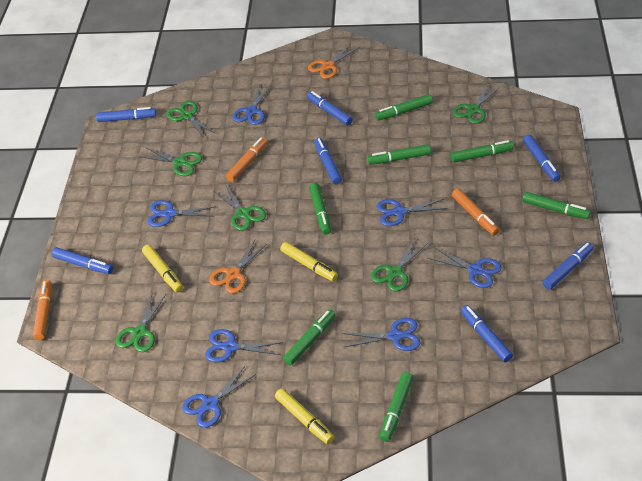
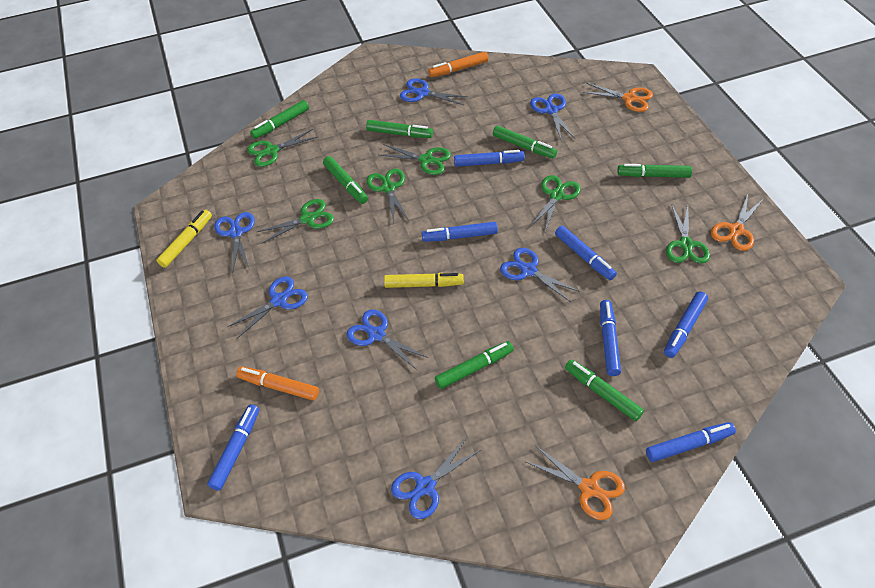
orange marker: [33,280,52,340] [226,137,268,182] [452,189,499,235] = 3 -> [236,366,319,400] [428,52,488,77] = 2
orange scissors: [209,240,267,293] [308,43,360,79] = 2 -> [526,445,625,520] [582,83,653,112] [711,195,763,251] = 3
yellow marker: [142,245,183,293] [275,388,334,444] [280,242,338,281] = 3 -> [156,210,212,268] [384,273,464,288] = 2

